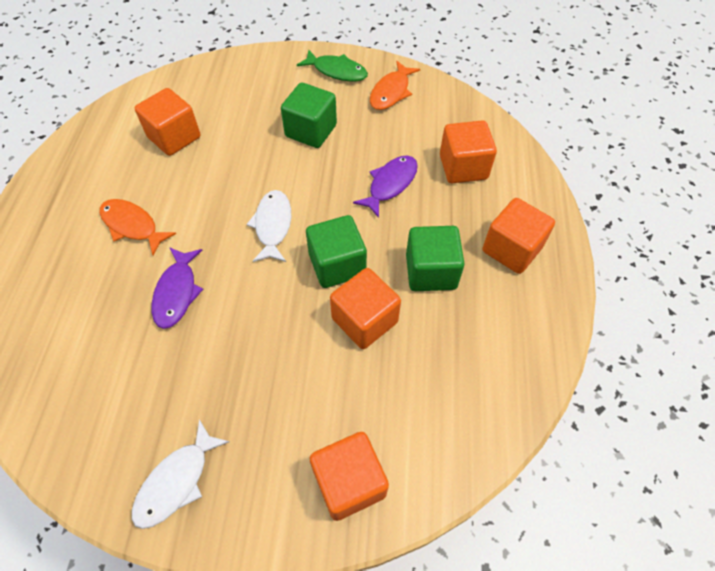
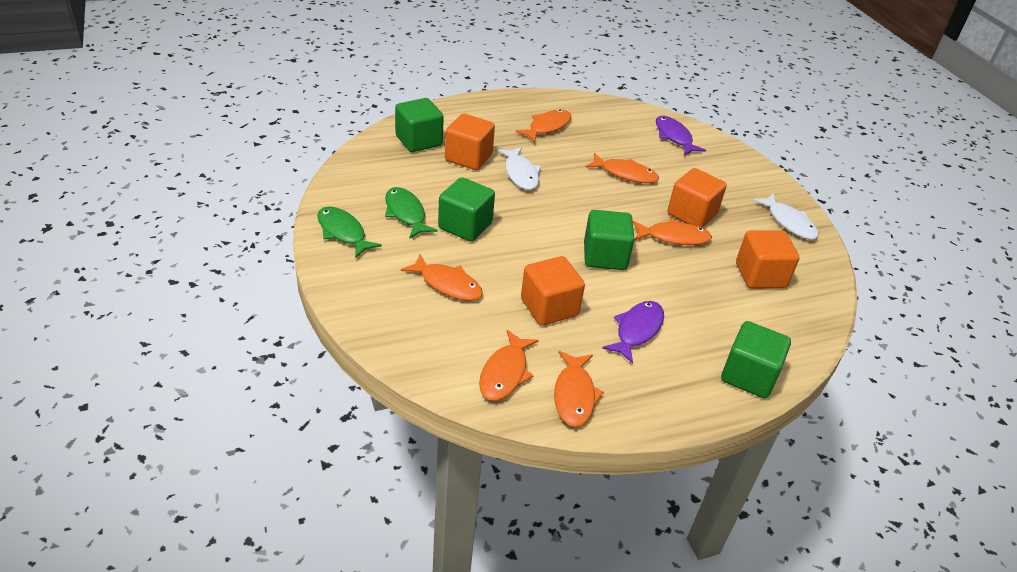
green cube: [281,83,337,148] [306,215,367,288] [406,226,465,291] = 3 -> [395,98,444,152] [438,177,495,242] [584,210,635,270] [721,321,791,398] = 4
green fish: [297,50,368,82] = 1 -> [317,206,382,257] [385,187,438,238] = 2
orange cube: [135,88,200,156] [310,432,389,521] [330,268,401,349] [440,121,497,183] [482,198,555,274] = 5 -> [445,114,495,170] [521,256,585,326] [667,168,727,228] [736,230,799,289] = 4
orange fish: [99,199,176,255] [370,61,420,110] = 2 -> [401,254,483,301] [479,330,539,401] [516,109,571,142] [554,351,604,427] [586,153,659,183] [633,219,712,245] = 6

